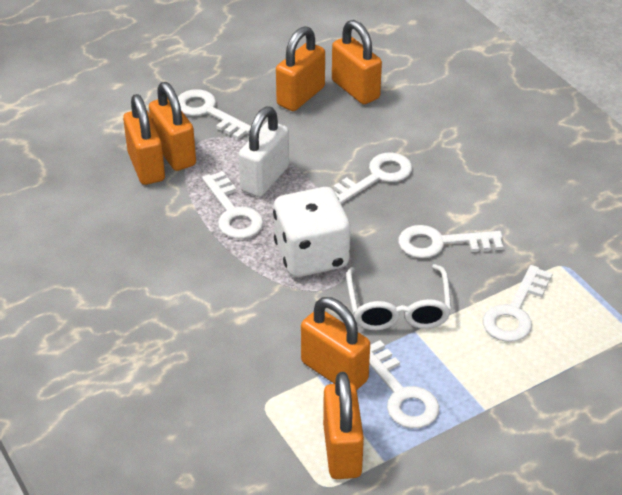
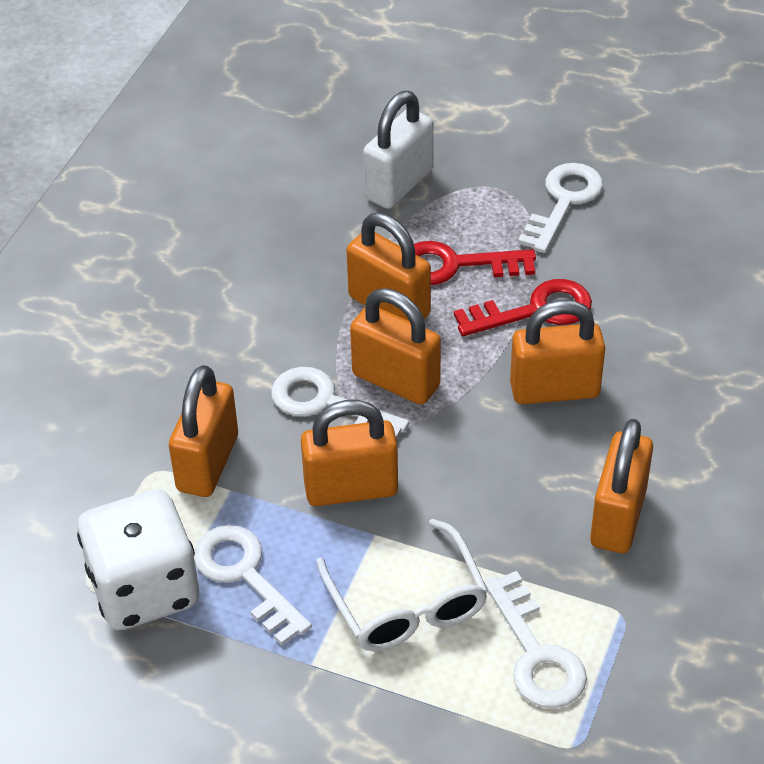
red key: none = 0 -> [414,241,536,285] [454,279,592,336] = 2
white key: [178,89,251,139] [202,171,264,239] [333,153,412,204] [369,340,439,428] [398,225,503,258] [483,265,553,342] = 6 -> [194,525,312,645] [271,367,409,440] [484,571,587,708] [518,163,603,253] = 4

